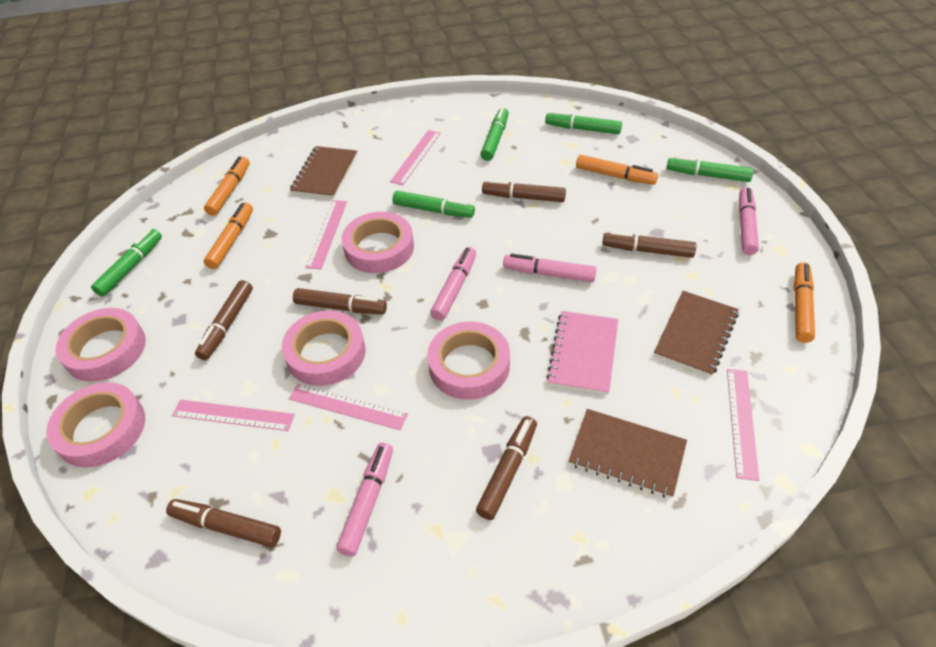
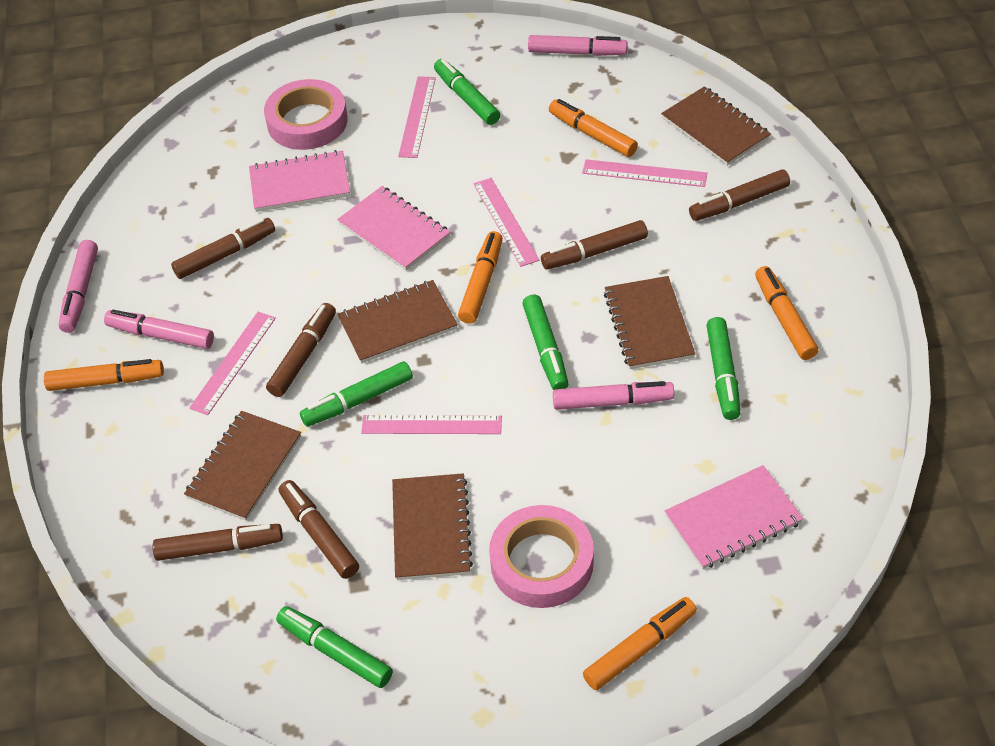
brown notebook: [290,146,357,199] [569,409,687,498] [654,291,738,377] = 3 -> [184,411,301,520] [337,280,458,363] [392,473,473,580] [604,276,695,369] [661,86,771,166] = 5
orange marker: [204,156,250,216] [204,203,253,269] [576,155,658,185] [794,263,815,343] = 4 -> [44,359,164,391] [458,231,503,324] [549,99,638,157] [583,597,697,690] [755,266,818,360] = 5
pink notebook: [546,311,618,395] = 1 -> [249,150,350,212] [337,186,450,271] [665,465,804,569] = 3
pink tape: [46,382,145,468] [56,308,146,382] [281,310,366,386] [341,212,414,273] [427,322,510,400] = 5 -> [264,79,348,150] [489,505,594,608] = 2

